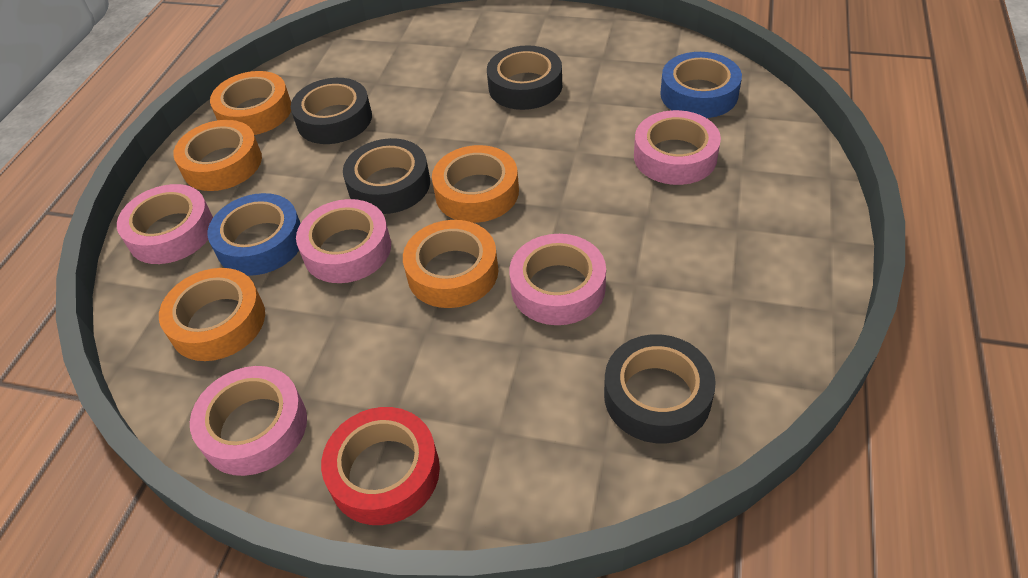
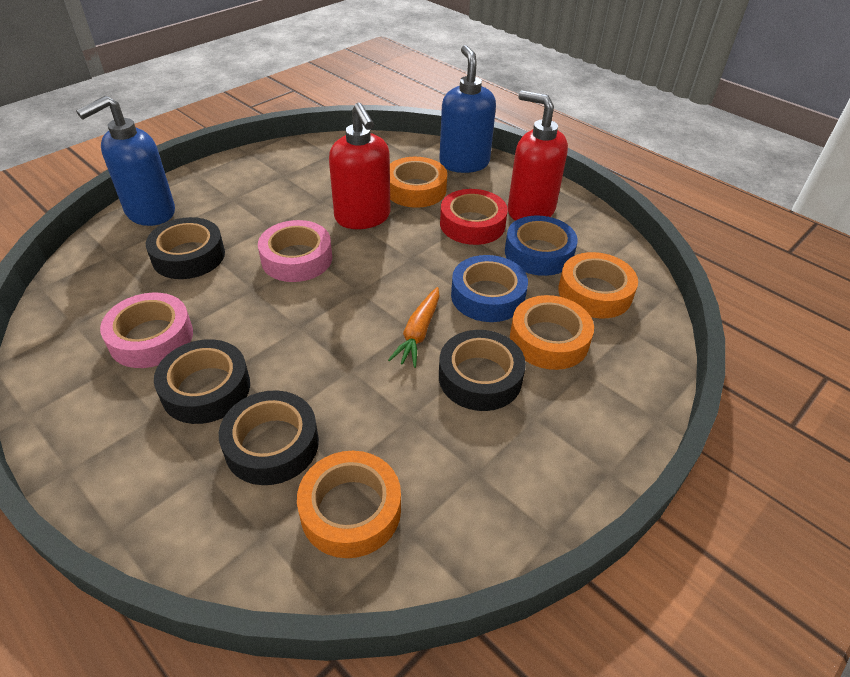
blue soap dispenser: none = 0 -> [76,96,175,226] [439,45,496,173] = 2
orange carrot: none = 0 -> [388,287,440,368] = 1
orange tape: [159,268,265,361] [173,120,262,191] [210,71,291,135] [403,220,498,308] [432,145,519,223] = 5 -> [297,451,401,558] [390,157,447,208] [510,295,594,370] [558,252,638,318] = 4
pink tape: [117,184,213,264] [190,366,307,476] [296,199,391,283] [509,234,606,325] [634,110,721,185] = 5 -> [100,293,193,368] [258,220,332,282] = 2
red soap dispenser: none = 0 -> [329,103,390,229] [508,90,568,221] = 2

